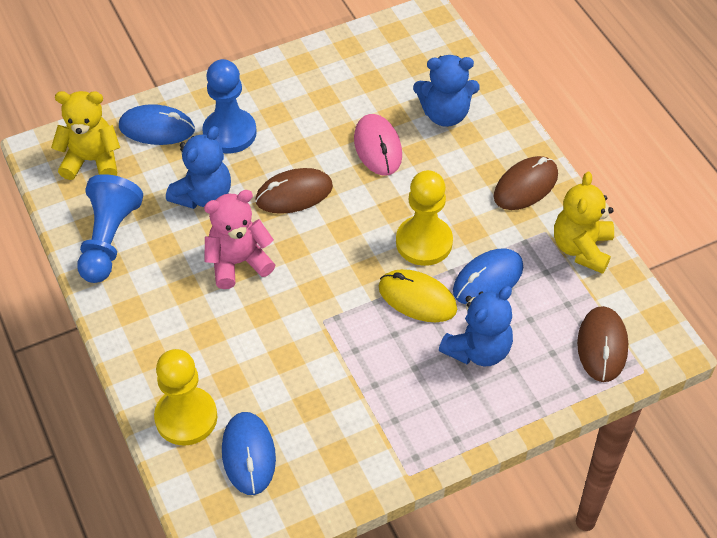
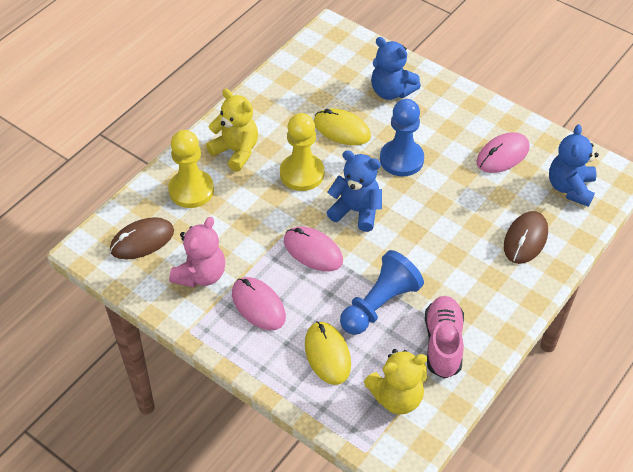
blue mouse: [119,104,195,145] [222,412,276,495] [453,249,523,304] = 3 -> none = 0
brown mouse: [255,168,333,214] [494,156,558,210] [577,306,628,382] = 3 -> [110,217,174,259] [504,211,548,264] = 2
pink mouse: [354,114,402,176] = 1 -> [232,277,286,330] [284,227,343,271] [476,132,530,173] = 3
pink shoe: none = 0 -> [425,296,464,379] = 1
yellow mouse: [379,269,457,322] = 1 -> [305,321,351,385] [314,108,371,145] = 2

